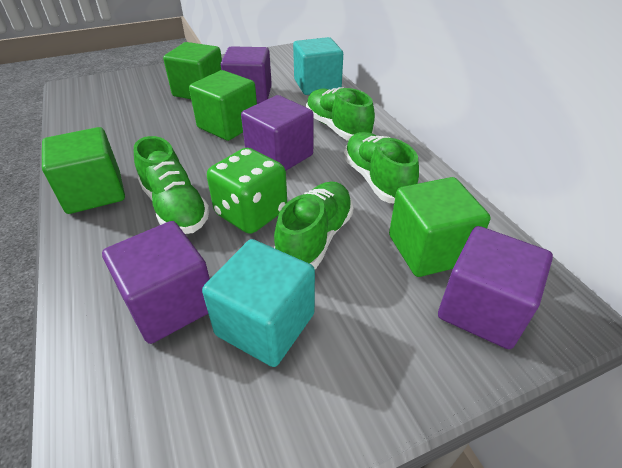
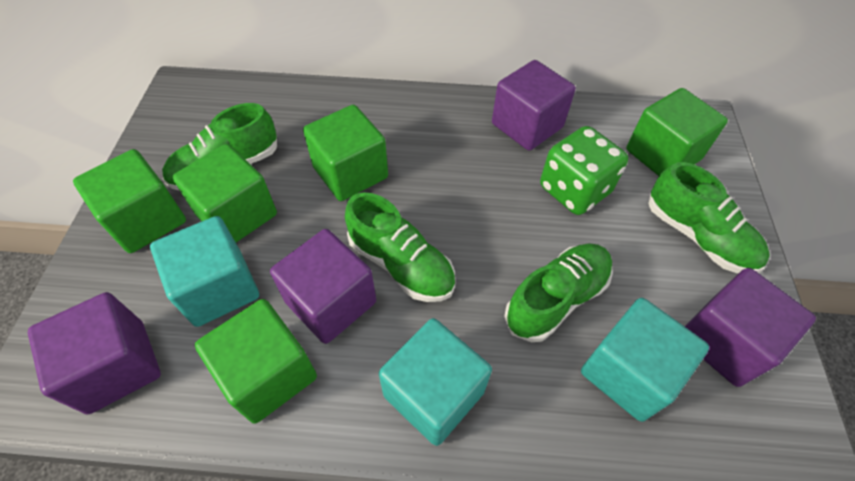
green cube: [42,127,125,214] [163,42,222,99] [189,70,257,141] [389,177,491,277] = 4 -> [73,149,186,253] [173,144,277,242] [195,299,317,424] [303,105,388,201] [626,88,728,176] = 5
turquoise cube: [202,239,315,367] [293,37,343,95] = 2 -> [150,216,259,327] [379,318,492,446] [581,298,709,422] = 3

